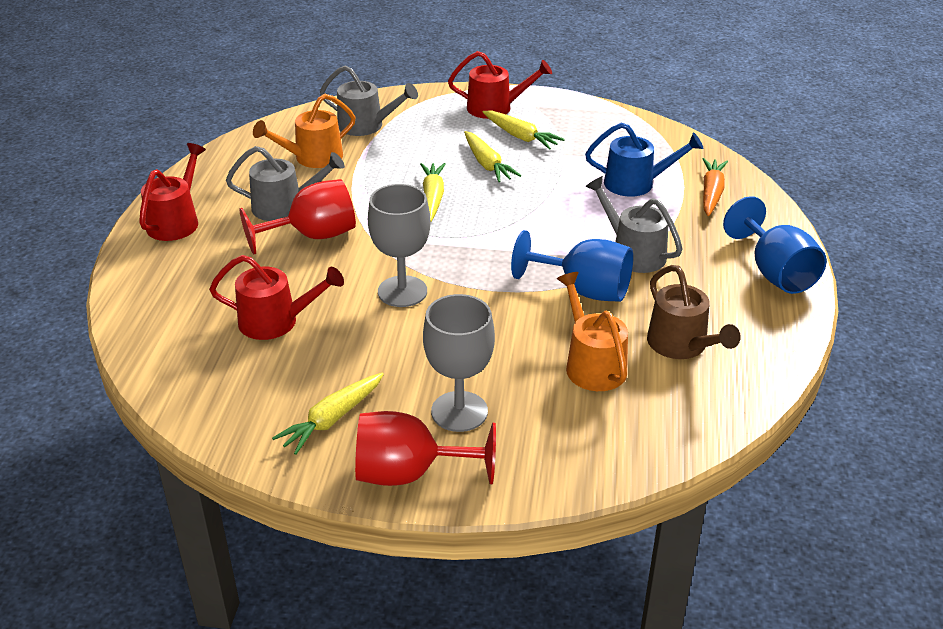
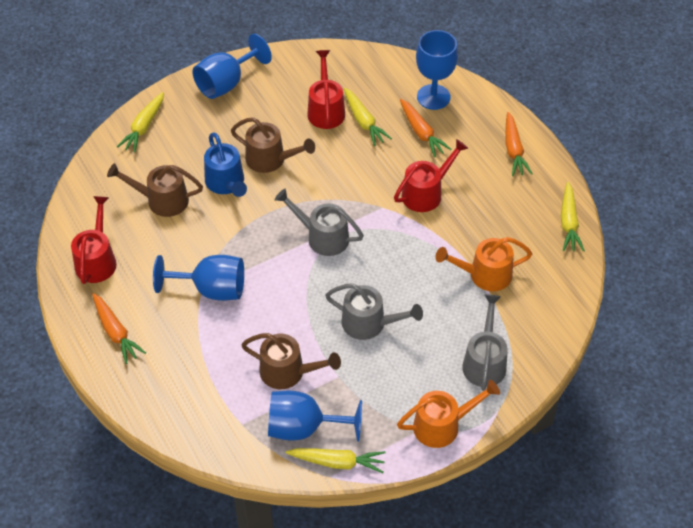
blue goblet: [511,230,633,302] [723,196,827,294] = 2 -> [153,255,244,301] [192,33,272,99] [268,390,362,441] [416,30,458,110] = 4
brown watering can: [647,265,741,359] = 1 -> [107,163,203,217] [231,117,315,173] [241,333,341,389] = 3
grey goblet: [368,184,430,307] [423,294,495,432] = 2 -> none = 0
orange carrot: [703,158,728,216] = 1 -> [92,293,146,364] [400,99,452,157] [505,112,532,176] = 3
red goblet: [240,179,356,255] [355,411,496,486] = 2 -> none = 0

